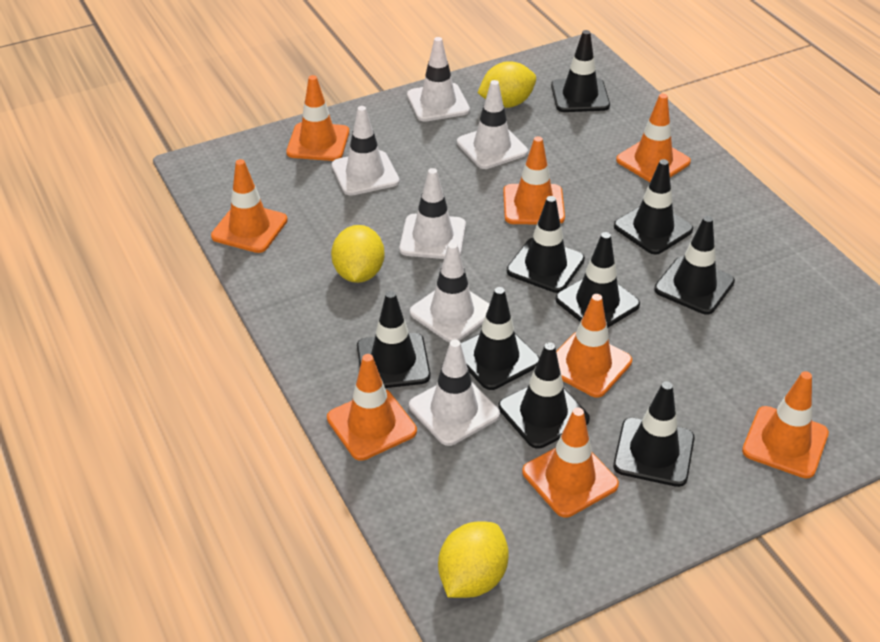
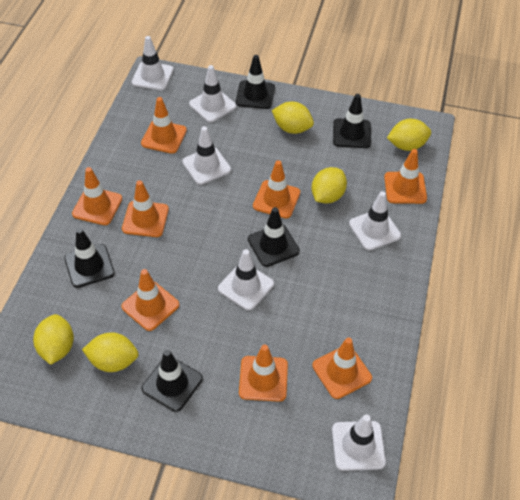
black traffic cone: [357,291,430,388] [461,287,539,390] [498,342,590,449] [507,196,585,293] [551,30,610,112] [555,232,640,328] [613,381,695,487] [614,159,693,254] [654,216,735,314] = 9 -> [64,228,115,288] [142,350,203,412] [236,55,275,109] [248,207,300,267] [333,94,371,148] = 5
yellow lemon: [331,225,385,283] [438,521,509,598] [478,61,536,108] = 3 -> [33,314,74,365] [82,332,139,372] [272,102,314,134] [311,167,347,204] [387,119,431,151] = 5

